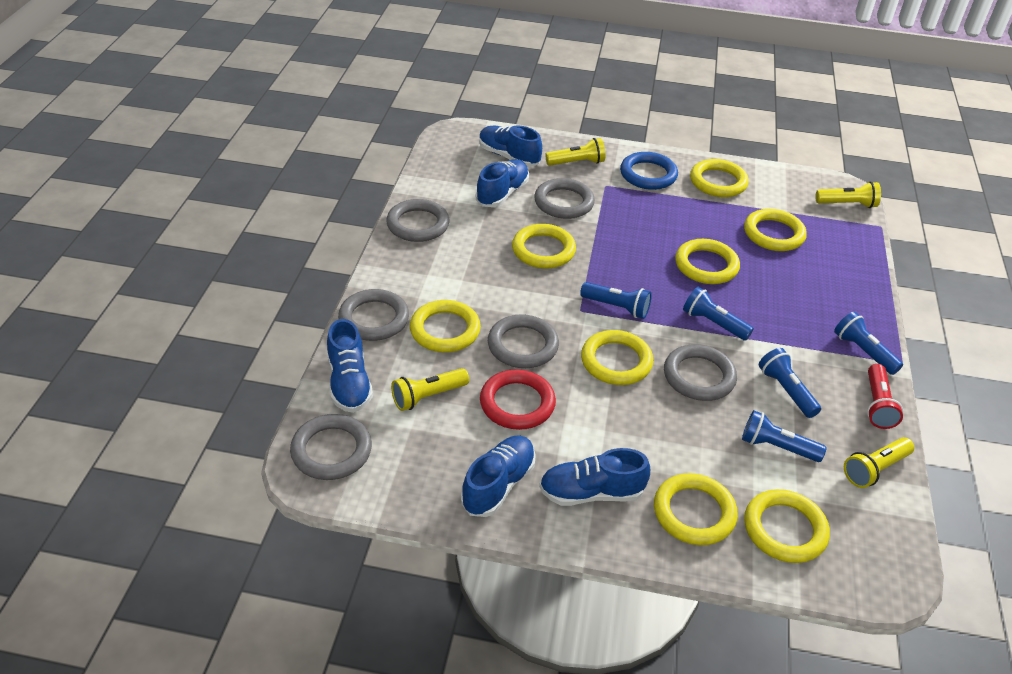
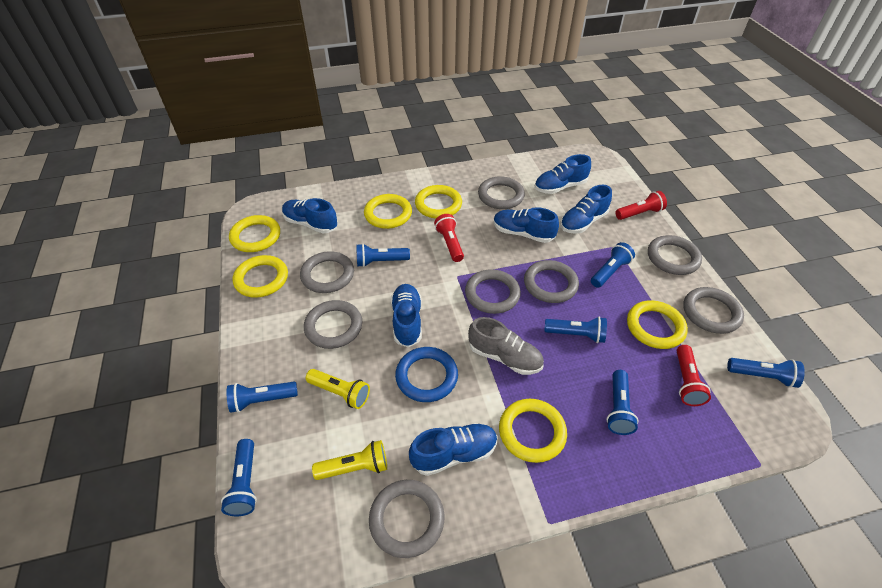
blue flashlight: [580,282,652,319] [683,287,754,341] [742,410,827,462] [759,348,821,418] [834,312,903,375] = 5 -> [221,439,257,516] [227,382,298,413] [356,244,410,267] [544,317,607,343] [591,242,635,288] [606,370,638,435] [727,358,805,388] = 7
blue shoe: [327,319,373,413] [461,435,536,517] [476,159,529,207] [479,125,542,167] [539,448,650,506] = 5 -> [282,198,338,234] [391,284,422,347] [409,423,497,476] [494,207,559,243] [535,154,591,194] [560,185,612,234] = 6
grey ring: [290,414,372,480] [338,289,409,341] [386,199,449,242] [488,314,559,368] [534,178,595,219] [664,344,737,401] = 6 -> [300,251,354,293] [304,300,362,349] [369,480,444,558] [465,269,521,314] [478,176,525,209] [524,260,579,303] [648,235,702,275] [683,287,744,334] = 8
grey shoe: none = 0 -> [468,317,544,375] = 1
red flashlight: [867,364,903,429] = 1 -> [434,214,464,262] [616,191,667,220] [677,345,711,406] = 3
red ring: [480,369,556,430] = 1 -> none = 0
yellow flashlight: [391,368,469,411] [546,138,605,166] [815,182,881,208] [844,437,914,488] = 4 -> [306,369,370,409] [312,440,387,480] = 2
yellow ring: [410,300,481,352] [512,224,576,269] [581,330,653,385] [654,473,738,545] [675,239,740,284] [690,159,749,197] [744,209,807,251] [744,489,830,563] = 8 -> [229,215,280,252] [233,255,288,298] [364,194,412,229] [415,185,462,219] [499,399,567,463] [627,300,688,349] = 6

